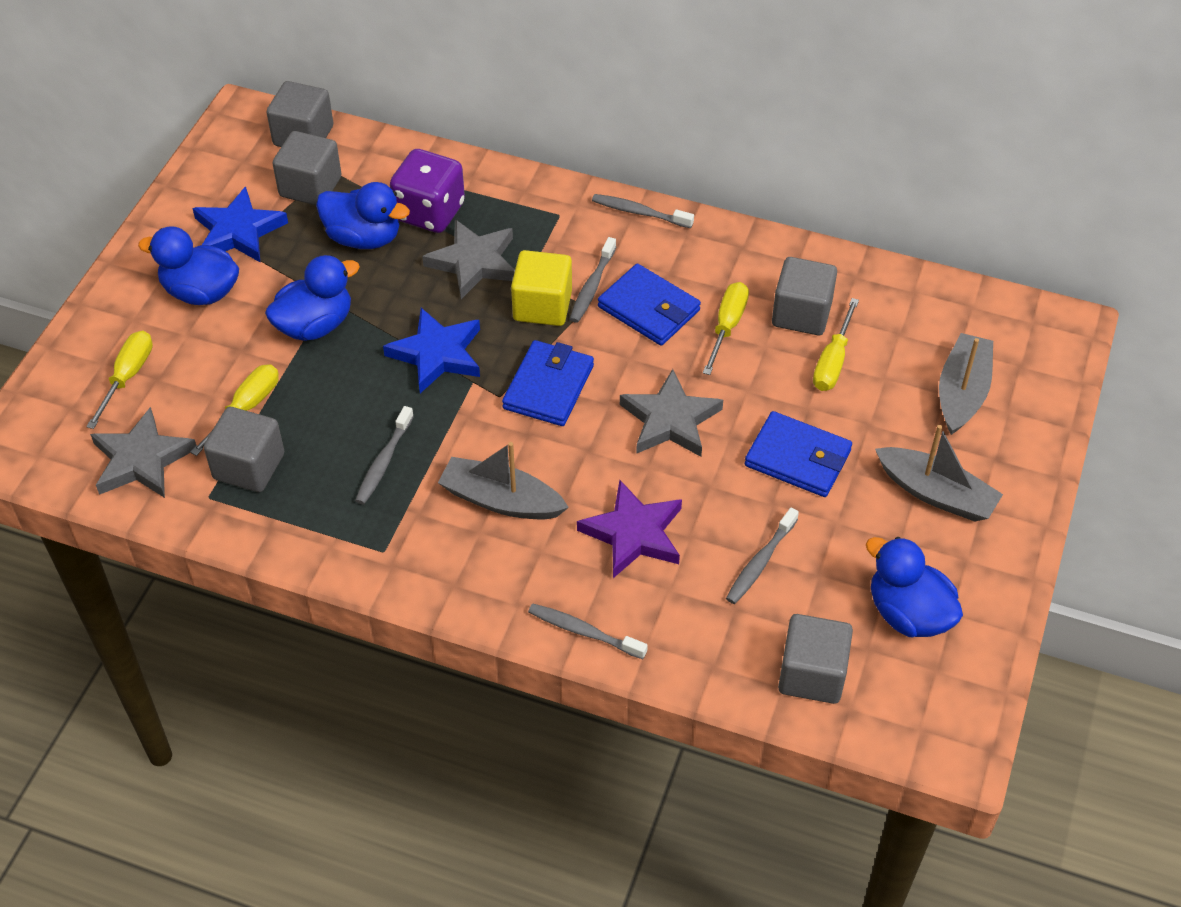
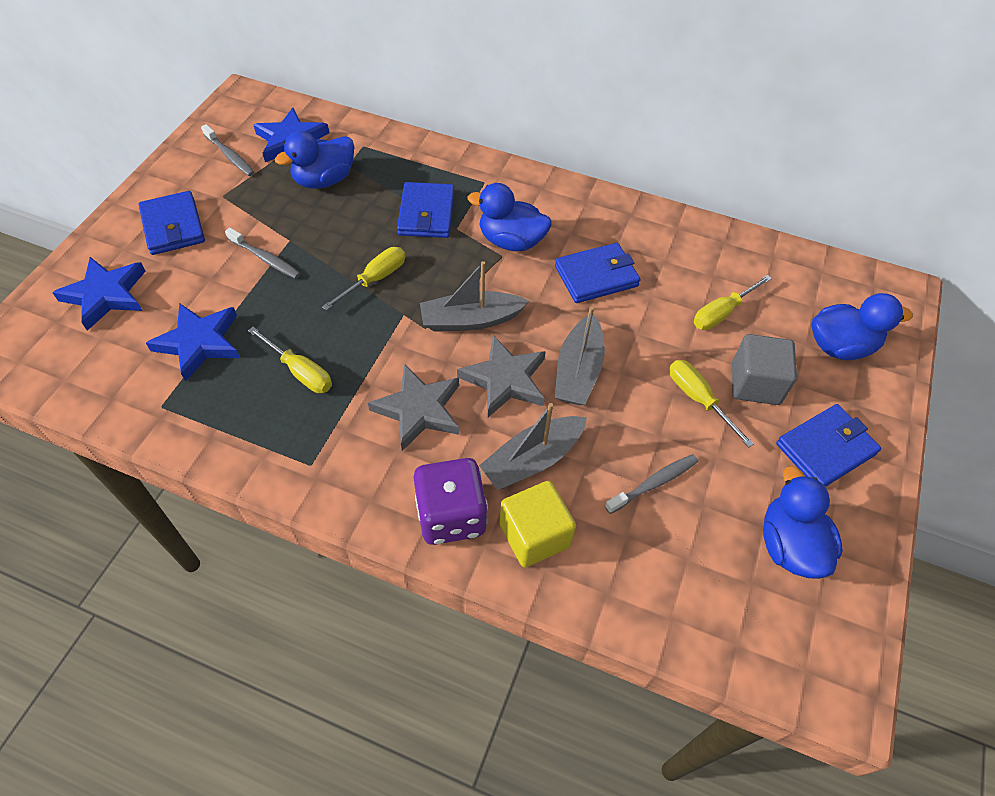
blue star: [192,186,288,262] [383,308,480,393] = 2 -> [52,257,146,331] [146,303,240,382] [254,108,329,162] = 3
blue wallet: [502,340,594,426] [598,264,701,346] [745,411,852,497] = 3 -> [139,191,205,255] [397,182,454,238] [555,243,640,303] [776,404,881,487] = 4
grey cube: [204,407,284,492] [266,81,333,147] [272,131,342,205] [772,257,837,335] [778,614,853,704] = 5 -> [732,334,797,405] = 1
grey star: [90,407,196,498] [422,219,515,299] [620,369,723,457] = 3 -> [368,364,459,451] [457,335,546,417] = 2
grey toothbrush: [355,406,414,504] [528,603,648,659] [570,237,616,323] [592,194,694,228] [726,508,799,604] = 5 -> [201,124,255,176] [225,228,301,279] [605,454,698,514] = 3
purple star: [577,480,682,578] = 1 -> none = 0

